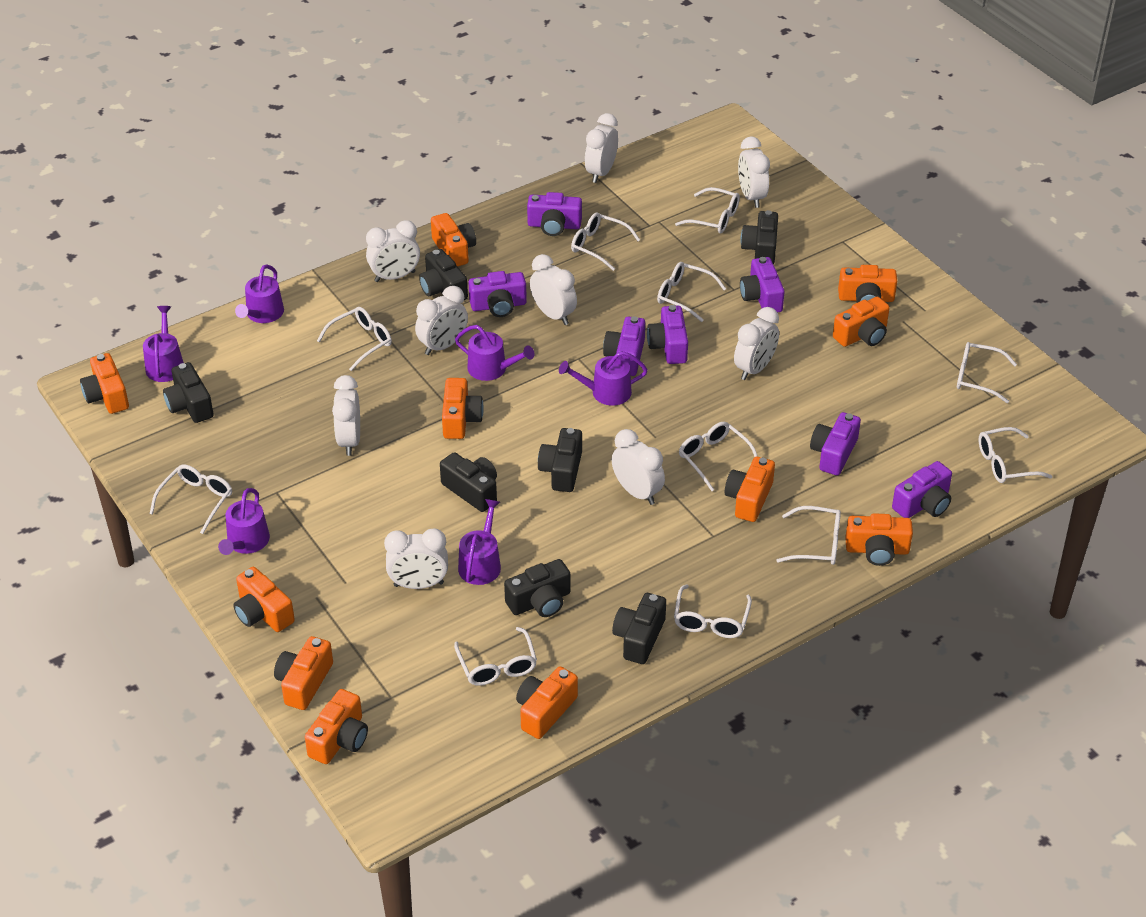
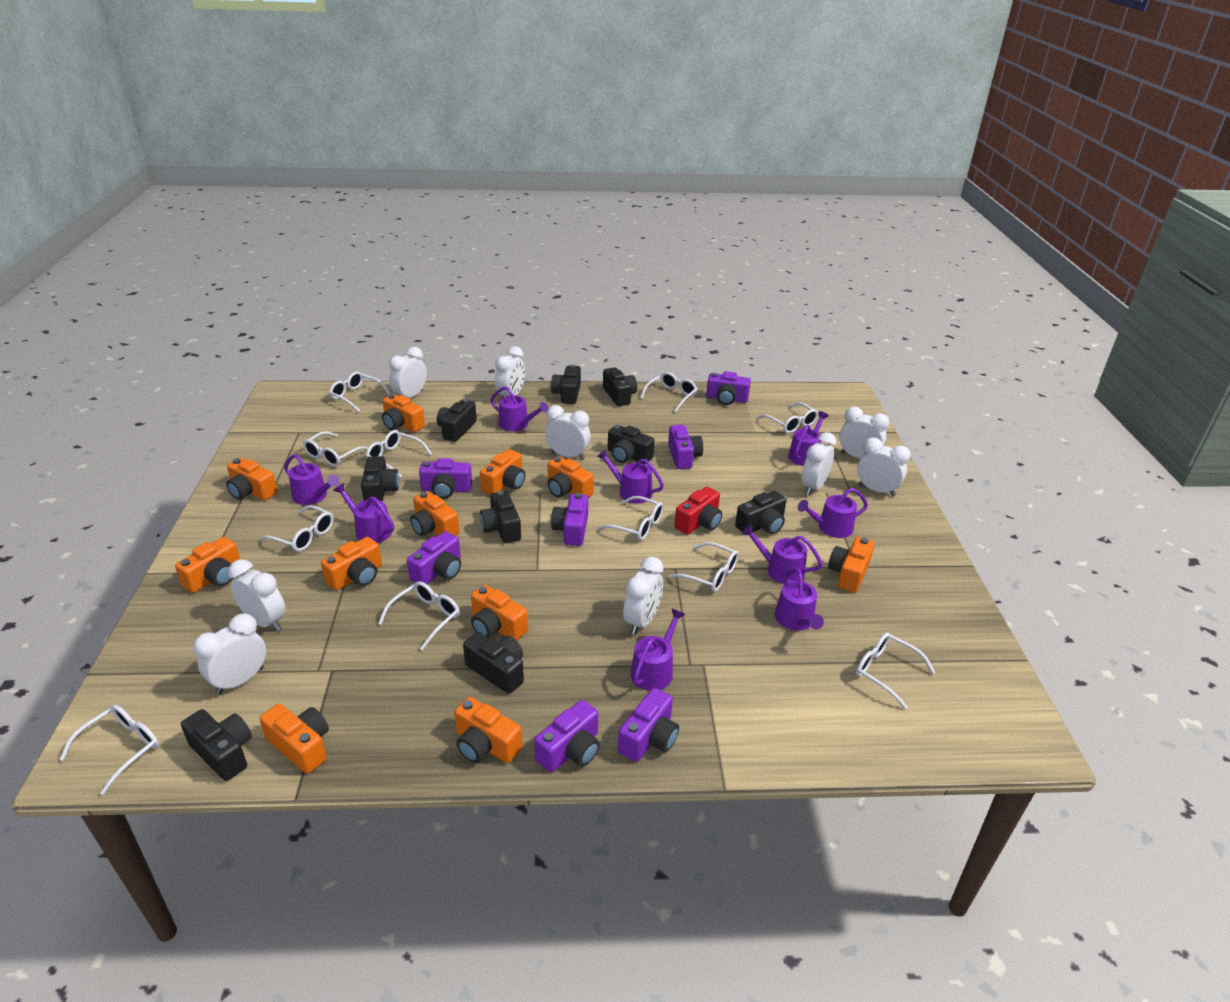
black camera: [163,362,214,423] [419,249,468,300] [440,452,497,512] [504,559,571,617] [538,428,582,492] [612,593,666,664] [740,210,778,265] = 7 -> [181,709,252,781] [361,456,399,502] [437,399,477,442] [463,632,524,694] [480,491,521,543] [551,364,581,404] [603,367,637,406] [608,425,655,464] [735,491,787,534] = 9
purple watering can: [143,306,184,382] [218,488,270,555] [235,264,284,323] [455,325,535,381] [458,499,501,585] [559,351,648,406] = 6 -> [284,454,339,505] [333,483,394,543] [490,386,548,431] [597,449,664,504] [631,608,686,691] [742,525,823,584] [775,569,824,630] [788,411,829,466] [798,488,868,538] = 9
red camera: none = 0 -> [675,487,722,535] = 1

